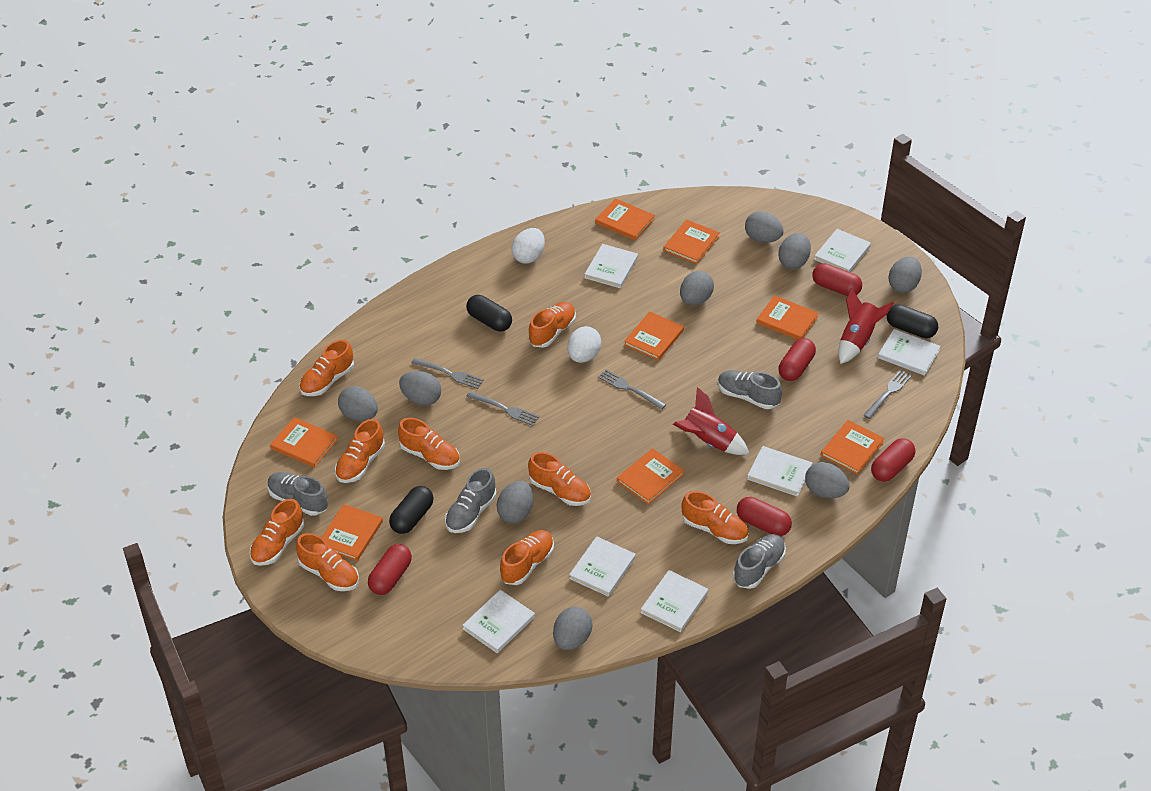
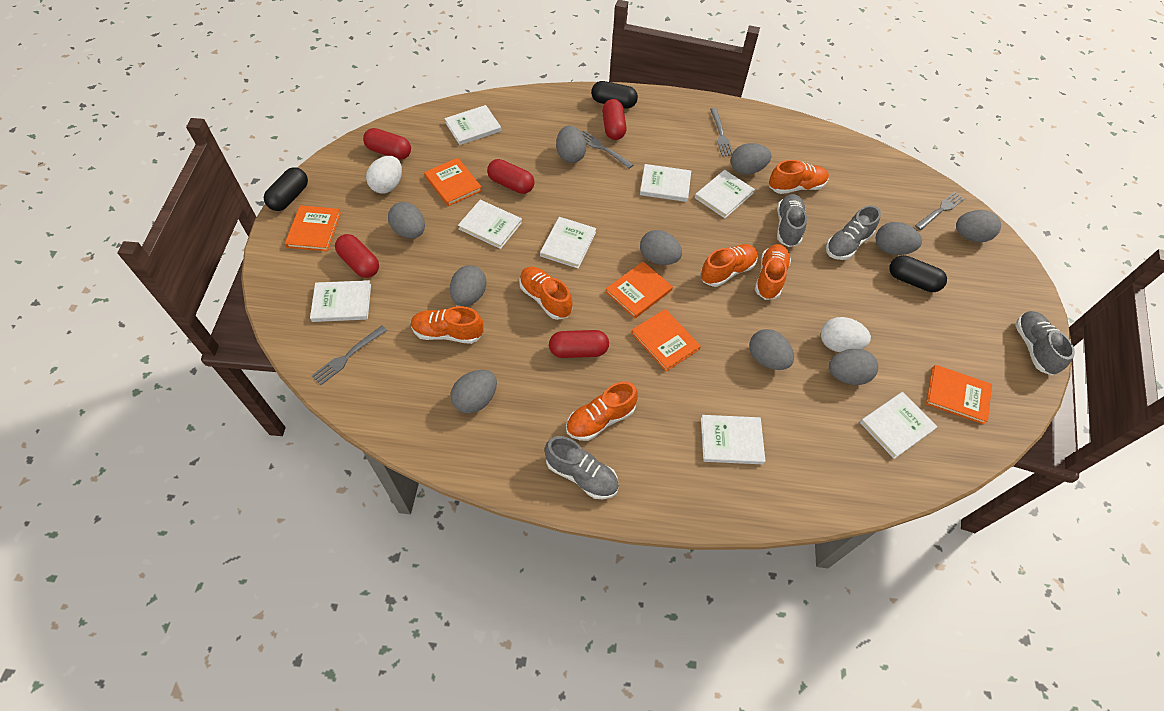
grey egg: [338,386,378,421] [399,371,441,406] [497,481,533,523] [553,607,592,650] [680,271,714,305] [745,211,784,243] [778,233,811,269] [805,462,850,498] [888,257,922,293] = 9 -> [388,202,425,238] [450,265,487,306] [451,370,497,413] [556,126,587,163] [640,230,682,265] [731,143,771,175] [749,329,794,370] [829,349,878,385] [876,222,922,255] [956,210,1001,242] = 10
orange book: [270,417,338,468] [321,504,383,561] [595,198,655,240] [617,448,684,504] [624,312,684,361] [663,220,720,264] [756,295,819,340] [821,420,885,475] = 8 -> [285,205,341,251] [424,158,482,206] [606,262,673,318] [631,309,701,372] [926,365,992,424] = 5
orange shoe: [249,499,304,566] [296,533,359,591] [299,340,354,396] [335,419,385,483] [398,418,460,470] [500,530,554,585] [528,302,576,348] [528,452,591,506] [681,491,749,544] = 9 -> [411,306,484,344] [519,267,573,320] [566,382,638,441] [700,244,758,287] [755,244,791,300] [769,160,829,194] = 6
red rocket: [673,387,749,455] [838,288,894,364] = 2 -> none = 0
white book: [462,590,535,653] [569,536,636,597] [584,244,638,288] [641,570,708,632] [747,446,812,496] [814,229,871,272] [878,329,941,376] = 7 -> [310,280,371,322] [445,105,501,145] [458,200,522,249] [540,217,596,268] [640,164,691,202] [695,170,755,218] [701,415,765,464] [860,392,937,459] = 8

